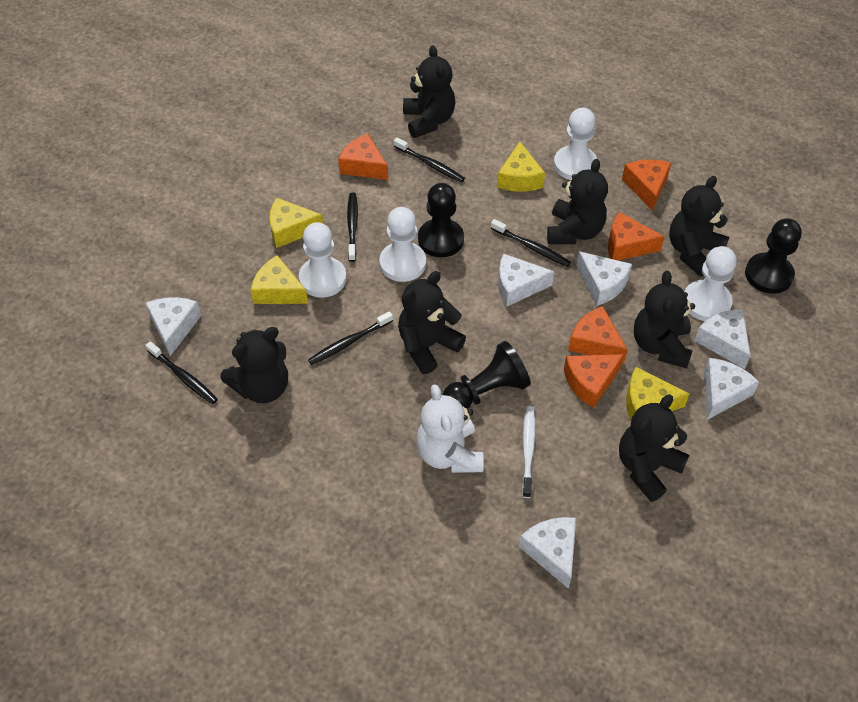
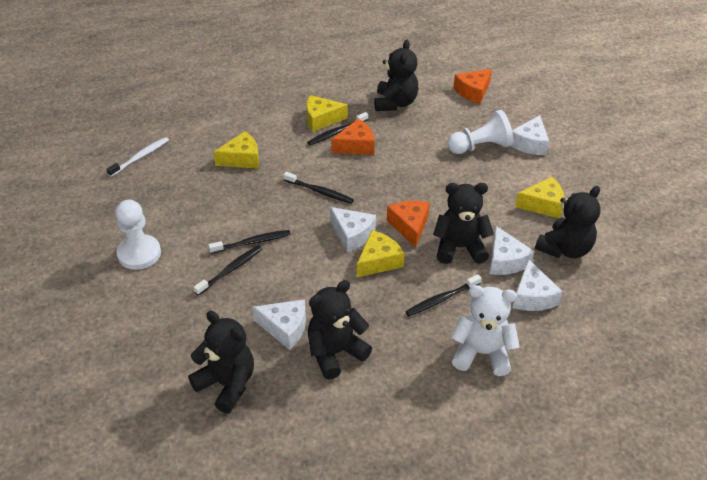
black pawn: [418,183,464,257] [443,341,531,409] [745,218,802,294] = 3 -> none = 0
black teddy bear: [220,327,288,403] [398,271,466,374] [403,45,456,138] [547,159,608,244] [619,394,689,502] [634,271,695,368] [669,176,729,276] = 7 -> [188,311,254,413] [308,280,372,380] [375,40,418,111] [433,183,494,264] [535,186,601,258] = 5
orange cheese: [338,133,388,180] [564,354,624,408] [568,306,628,363] [608,212,665,261] [622,159,671,211] = 5 -> [331,119,375,155] [387,201,430,248] [453,69,492,104] = 3
white cheese: [146,297,201,356] [498,254,554,307] [519,517,576,589] [576,251,632,306] [694,310,751,369] [704,358,759,420] = 6 -> [252,299,306,350] [330,207,376,252] [490,226,534,275] [511,115,549,155] [513,259,563,311] = 5
white pawn: [299,222,347,298] [379,207,426,282] [554,108,597,180] [685,246,737,321] = 4 -> [115,200,161,270] [447,110,513,154] = 2

